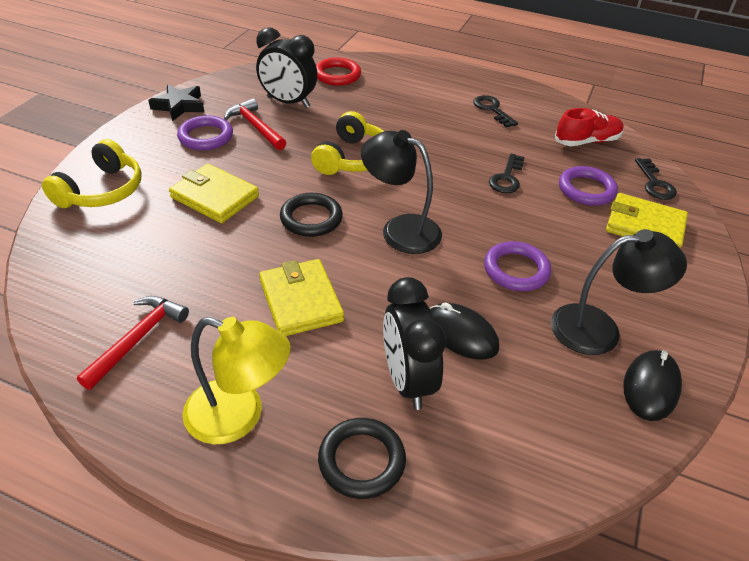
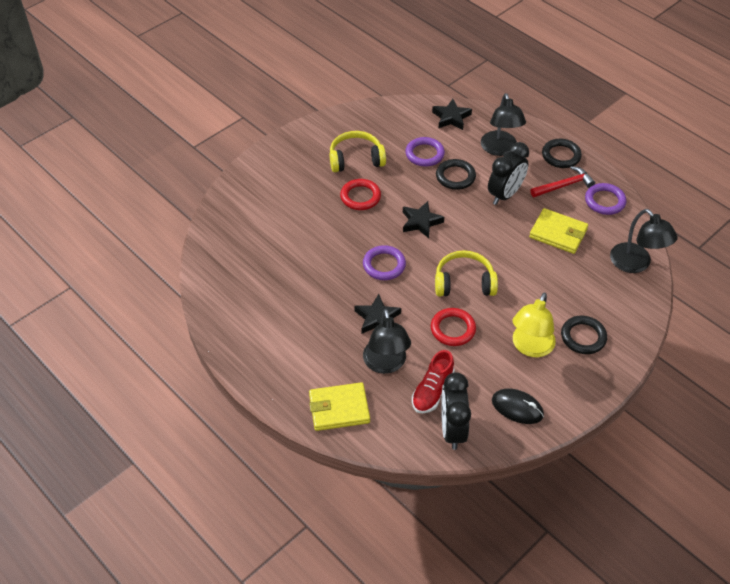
black key: [473,95,518,128] [489,153,525,193] [635,158,677,200] = 3 -> none = 0
black lamp: [361,130,442,254] [551,229,687,355] = 2 -> [363,309,411,374] [481,93,526,156] [610,209,678,273] = 3
black mouse: [429,303,499,360] [623,350,682,421] = 2 -> [492,388,544,424] = 1
black ring: [280,193,343,237] [318,418,406,499] = 2 -> [436,159,476,190] [542,139,582,168] [561,316,607,354] = 3
black star: [148,84,204,121] = 1 -> [354,294,401,334] [403,201,444,238] [432,99,472,130] = 3
red hammer: [77,296,189,390] [224,98,286,150] = 2 -> [530,166,595,197] = 1
red ring: [316,57,361,86] = 1 -> [340,179,381,210] [431,308,476,346] = 2
yellow wallet: [169,164,259,223] [259,259,344,336] [606,193,688,248] = 3 -> [309,382,370,431] [529,208,588,254] = 2

